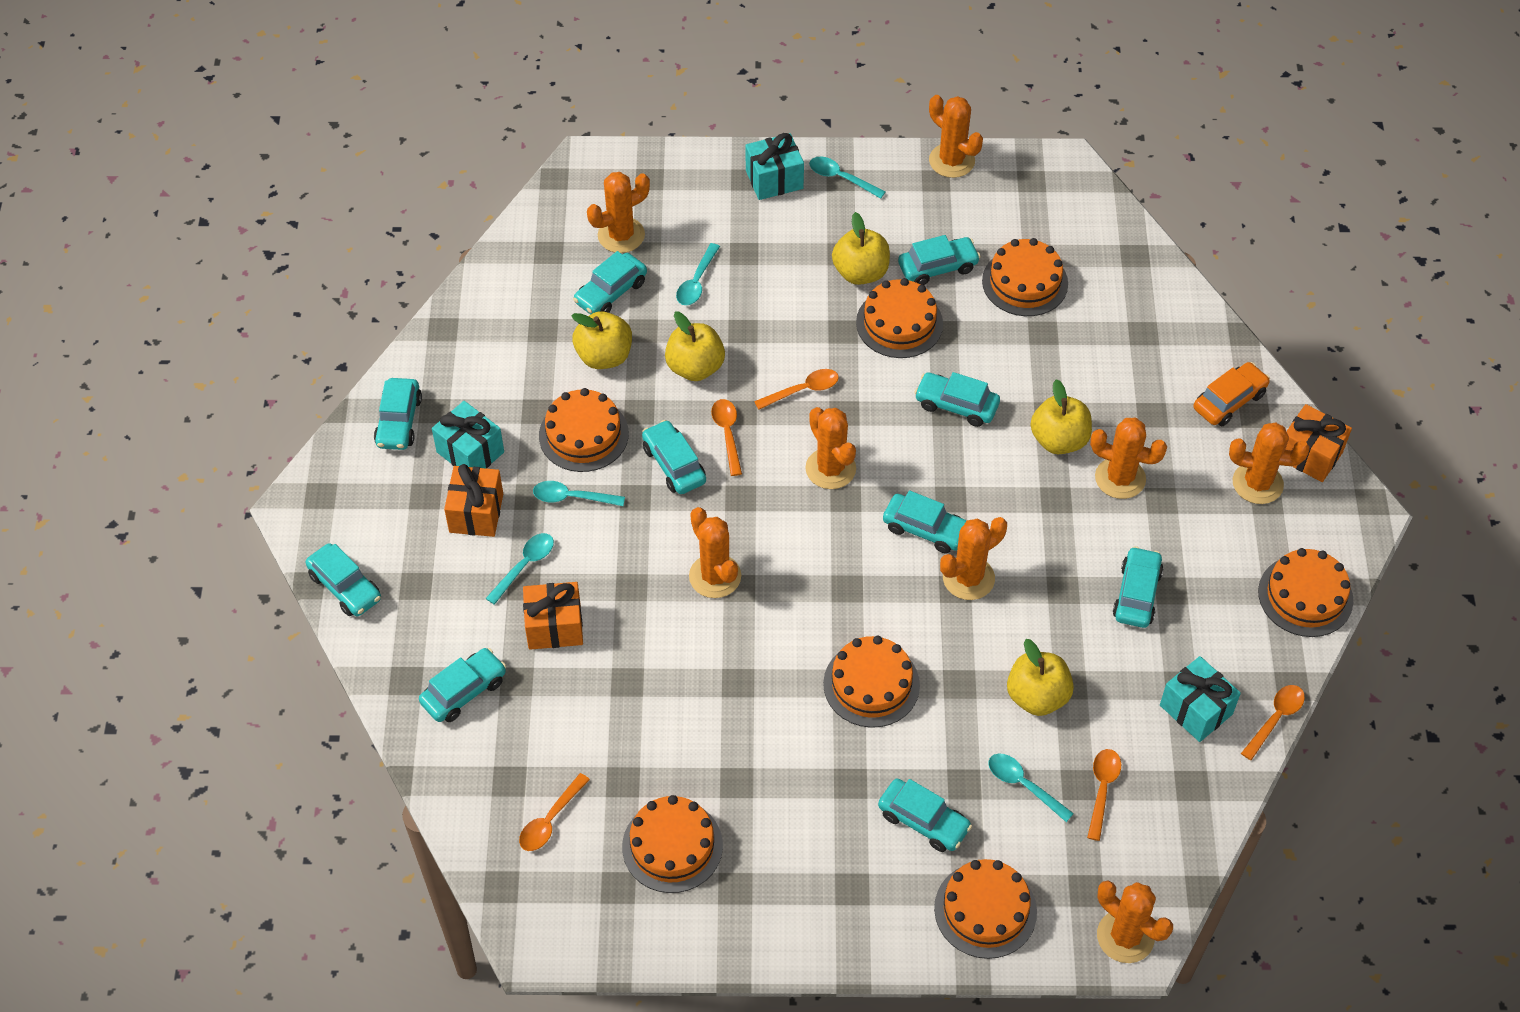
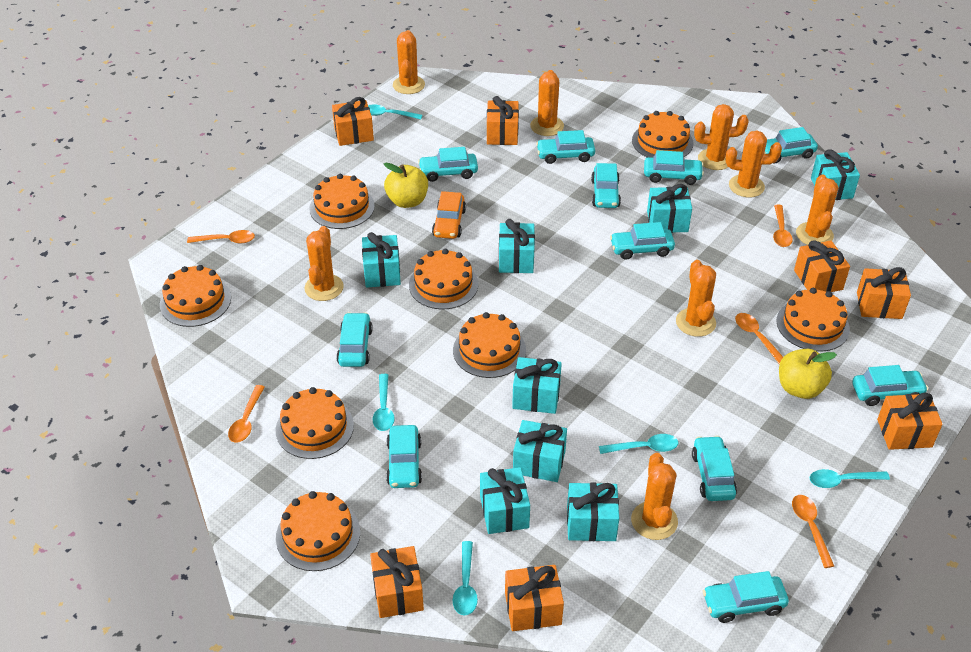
orange cake: [539,388,629,472] [622,795,723,893] [823,636,920,728] [856,278,943,358] [934,859,1037,959] [982,238,1068,316] [1258,548,1353,637] = 7 -> [160,265,231,327] [276,387,354,459] [276,491,360,571] [309,174,375,229] [409,249,478,309] [453,312,526,378] [632,111,693,158] [776,288,850,352] = 8
orange gift: [444,464,503,537] [523,582,583,650] [1285,404,1352,482] = 3 -> [332,97,374,146] [370,546,424,618] [487,96,519,145] [505,565,564,631] [794,240,850,292] [857,267,911,319] [877,393,943,450] = 7
turquoise car: [306,543,381,616] [374,378,422,450] [419,648,506,722] [573,251,647,315] [642,420,706,494] [878,779,972,852] [883,491,967,553] [898,235,981,285] [914,372,1000,427] [1113,546,1163,628] = 10 -> [336,312,373,367] [386,425,422,488] [418,147,478,182] [536,130,595,164] [591,163,621,208] [610,222,675,260] [644,150,704,185] [692,436,737,501] [703,571,789,623] [764,127,818,163] [852,365,928,406] = 11
turquoise gift: [432,401,504,468] [746,133,804,200] [1160,656,1241,742] = 3 -> [362,232,401,288] [480,467,530,534] [499,219,535,273] [512,357,562,414] [513,420,567,482] [567,483,619,541] [647,184,692,233] [811,149,860,200] = 8
yellow apple: [571,311,632,369] [665,311,725,381] [832,212,890,285] [1007,639,1074,716] [1030,379,1092,454] = 5 -> [384,162,428,208] [779,349,837,399] = 2

